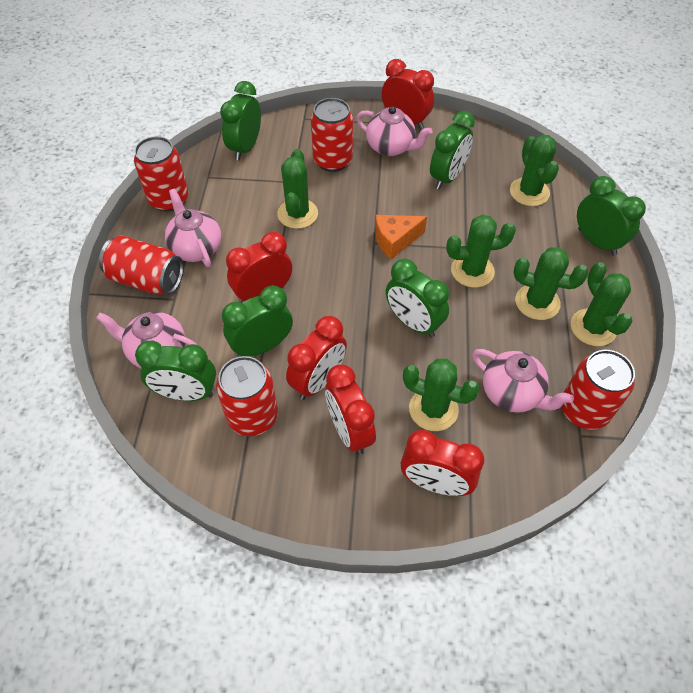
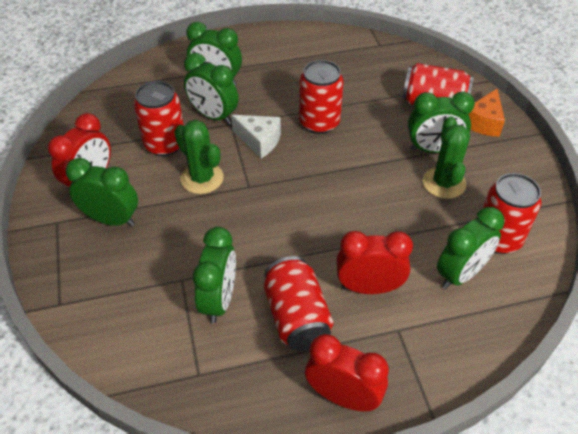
green cactus: [277,149,318,229] [403,359,480,431] [446,214,516,288] [510,134,559,206] [513,247,588,320] [571,262,633,346] = 6 -> [174,120,224,194] [423,116,470,199] = 2
pink teapot: [96,312,197,368] [165,188,221,267] [356,106,432,156] [472,349,574,413] = 4 -> none = 0
red clock: [226,232,292,303] [286,316,347,400] [325,364,376,455] [382,59,434,129] [401,430,484,496] = 5 -> [48,113,111,187] [305,334,389,412] [337,231,413,294] = 3
white cheese: none = 0 -> [231,115,281,158] = 1

